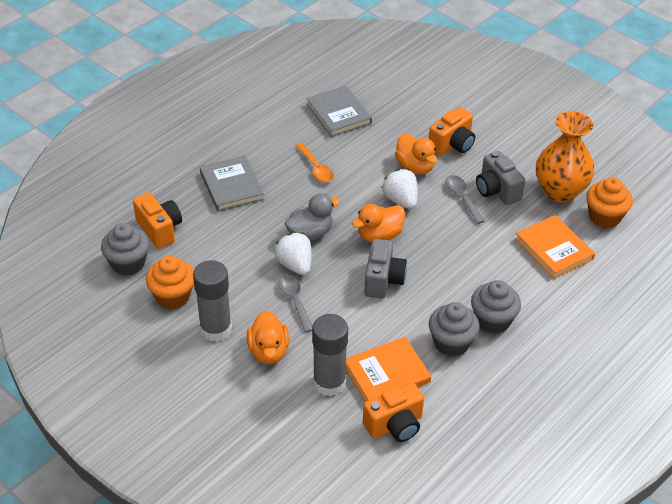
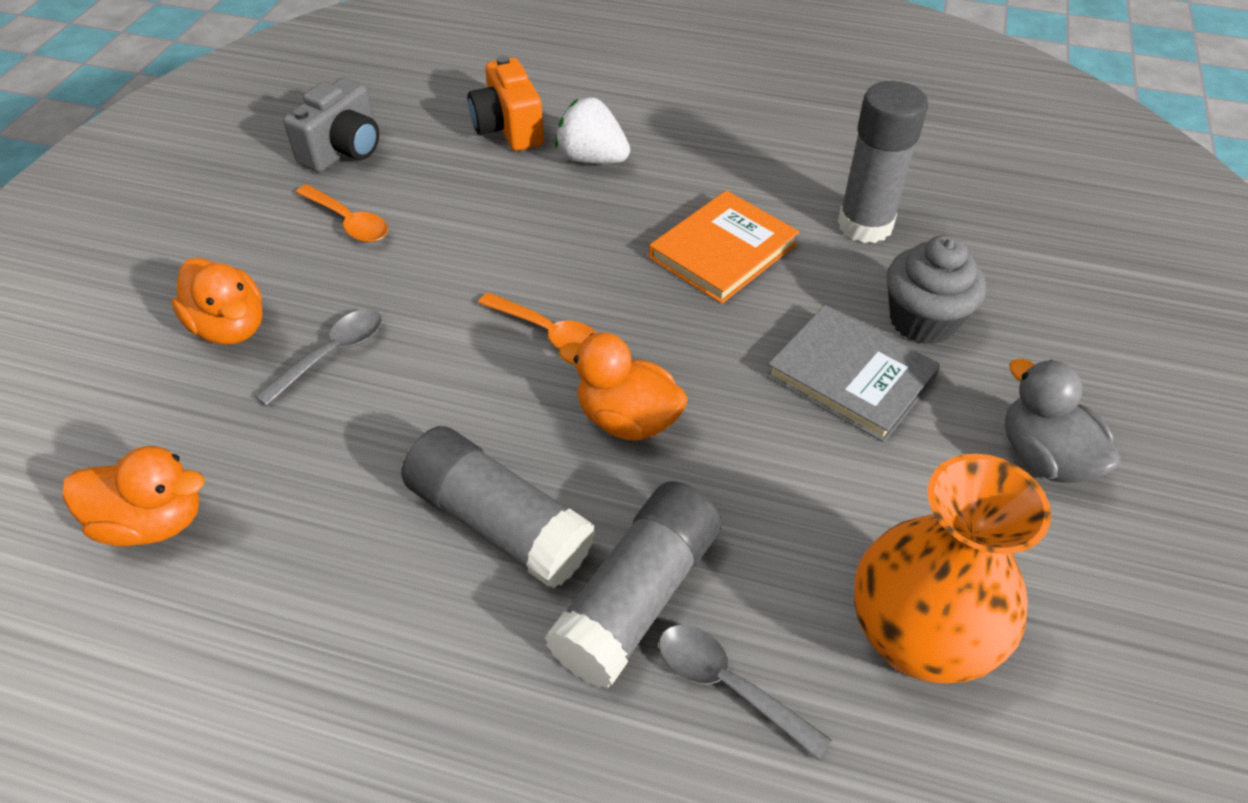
grey book: [200,156,264,212] [306,86,372,137] = 2 -> [766,305,941,442] = 1
grey camera: [364,239,407,299] [476,151,525,205] = 2 -> [283,78,379,172] = 1
grey cupcake: [101,223,149,276] [429,302,480,357] [471,280,521,334] = 3 -> [886,235,986,345] = 1
grey glue stick: [193,260,232,342] [312,314,348,397] = 2 -> [401,426,596,589] [544,481,722,688] [838,81,928,243] = 3
orange book: [346,337,431,402] [515,215,595,279] = 2 -> [649,190,799,304] = 1
orange camera: [133,192,182,249] [363,382,424,442] [429,107,475,156] = 3 -> [468,56,544,151] = 1
orange cupcake: [146,256,194,309] [586,177,633,228] = 2 -> none = 0
orange spoon: [295,143,334,182] = 1 -> [296,184,388,242] [478,292,597,350] = 2
white strawberry: [274,232,312,275] [382,169,418,209] = 2 -> [555,97,630,164] = 1

